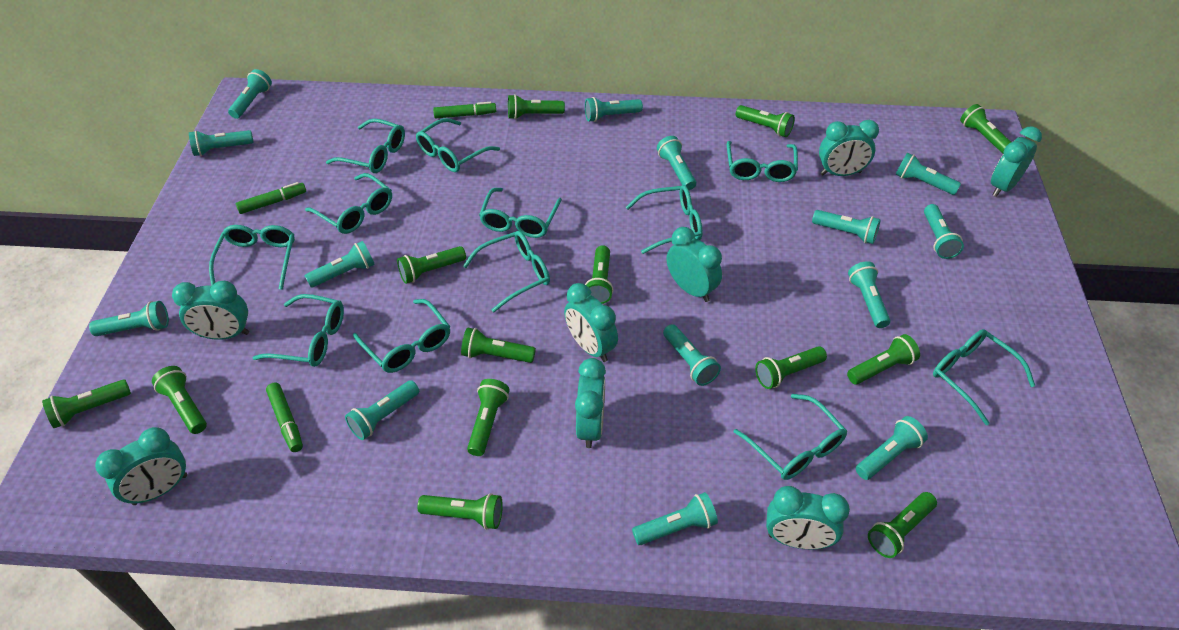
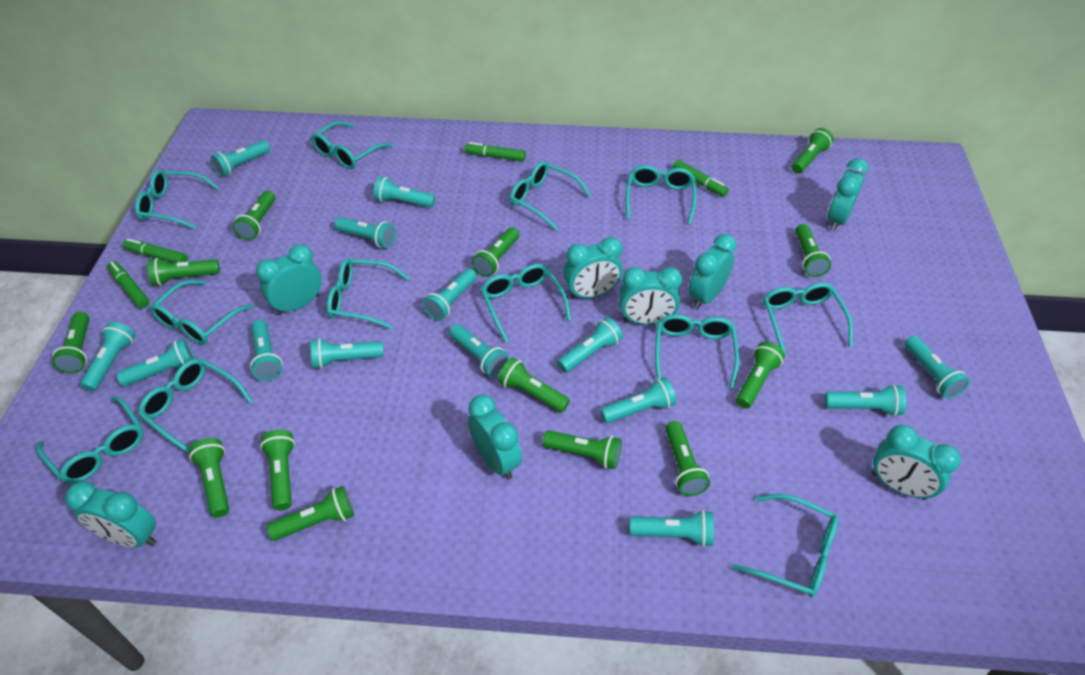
green marker: [236,182,306,214] [266,383,303,452] [433,102,496,118] = 3 -> [107,261,149,308] [123,238,188,263] [464,142,526,161] [673,160,729,197] = 4

